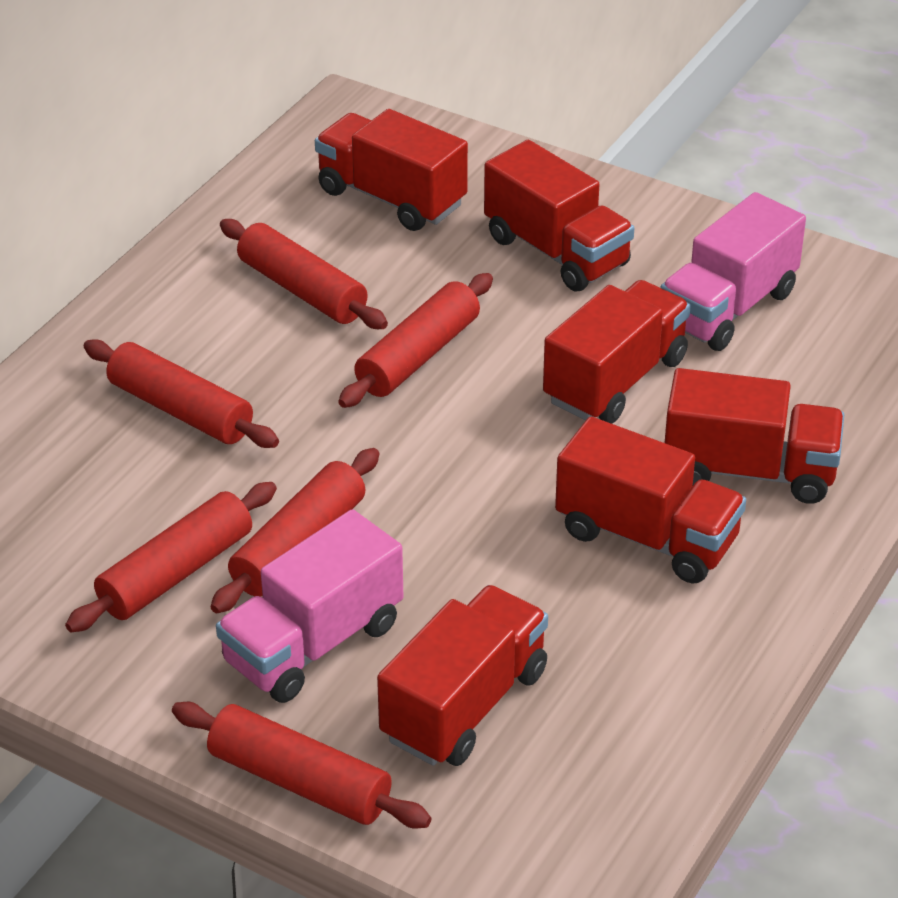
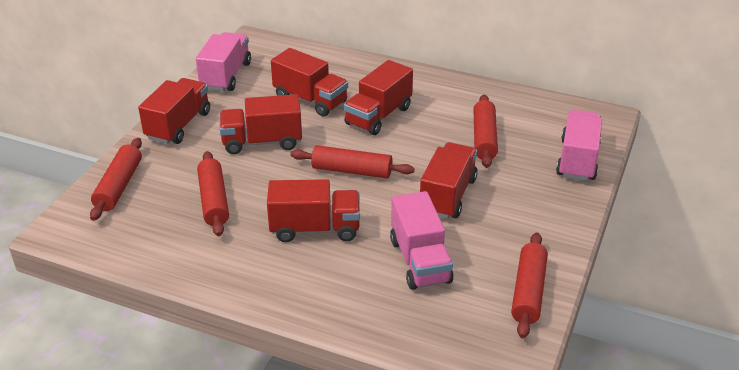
pink truck: [216,509,403,703] [661,192,806,351] = 2 -> [196,32,251,91] [390,191,453,290] [556,110,602,181] = 3
red rolling pin: [65,482,277,632] [84,339,279,448] [172,702,431,828] [211,448,379,613] [220,219,388,329] [338,273,493,408] = 6 -> [90,138,142,221] [197,151,229,236] [291,145,415,179] [473,95,498,168] [511,232,548,338] = 5

